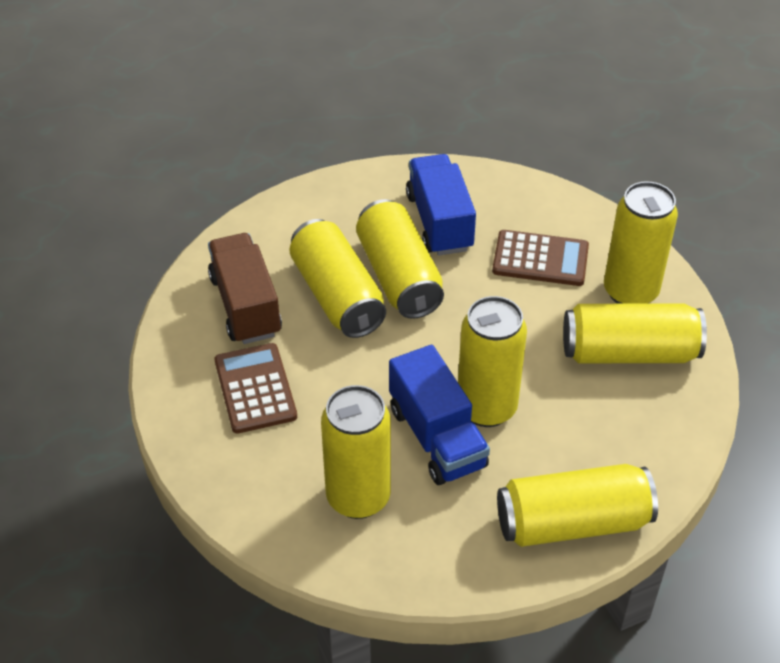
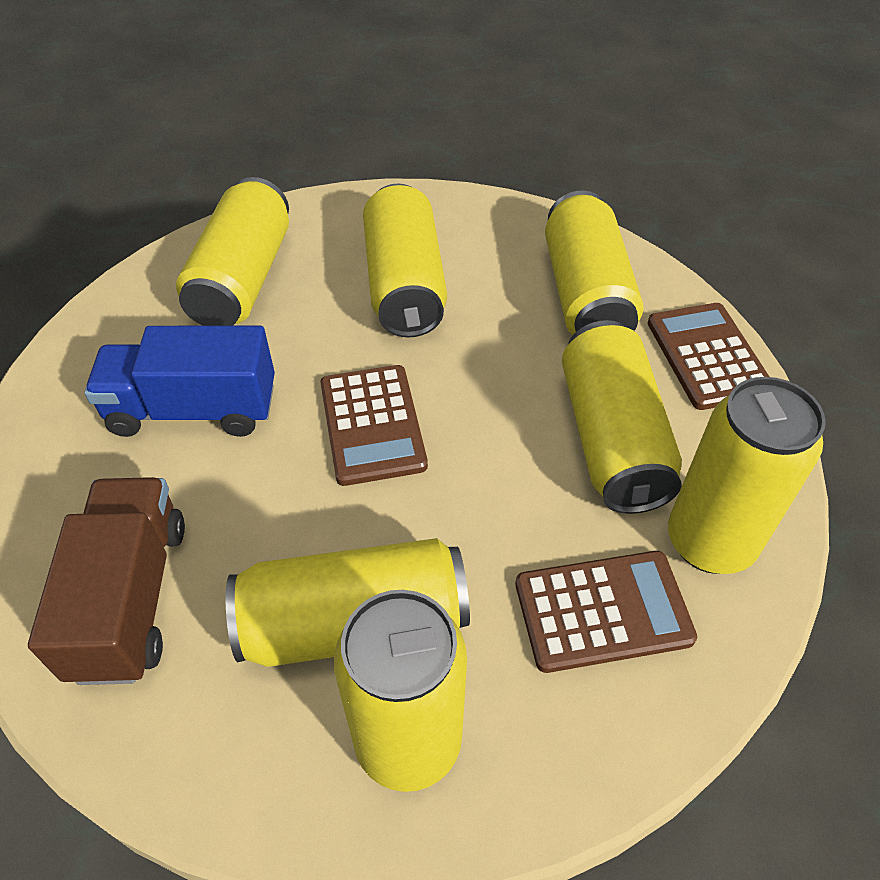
blue truck: [389,345,490,485] [406,154,476,256] = 2 -> [84,326,275,437] = 1
brown calculator: [215,343,297,434] [492,230,589,286] = 2 -> [320,365,428,486] [515,551,697,673] [648,303,769,410] = 3

